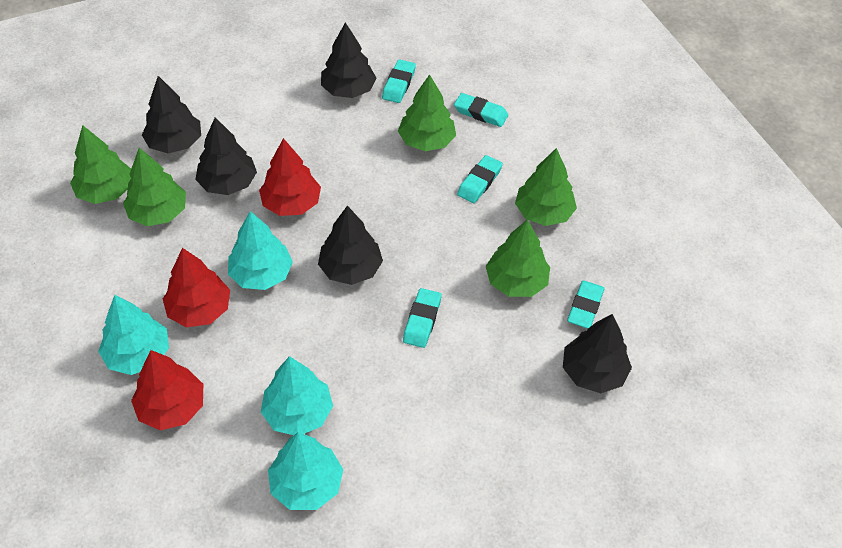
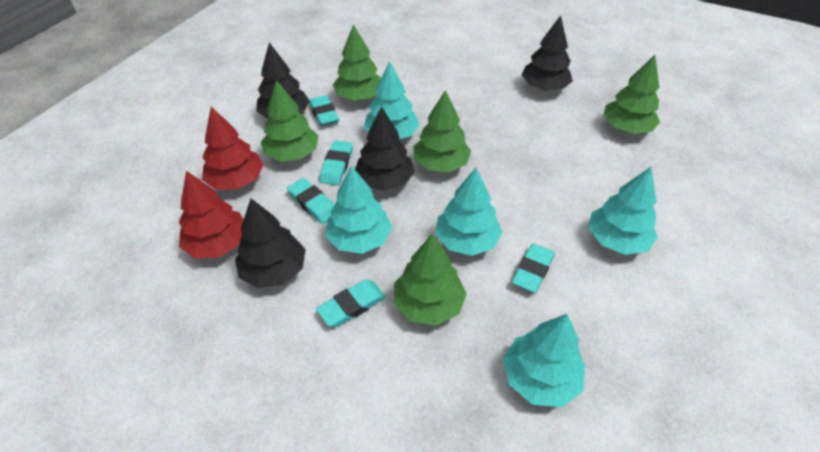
black tree: [142,76,201,153] [195,117,257,195] [318,206,383,285] [321,22,376,98] [563,314,632,393] = 5 -> [235,198,306,288] [256,42,310,119] [355,106,415,191] [522,15,573,91] = 4
red tree: [131,350,203,430] [163,248,230,327] [259,138,321,216] = 3 -> [179,171,244,259] [202,107,263,190] = 2
turquoise tree: [98,295,169,375] [228,211,293,290] [261,356,333,435] [268,432,343,510] = 4 -> [325,165,392,254] [364,61,420,139] [435,167,503,256] [503,314,585,407] [589,167,658,255] = 5

